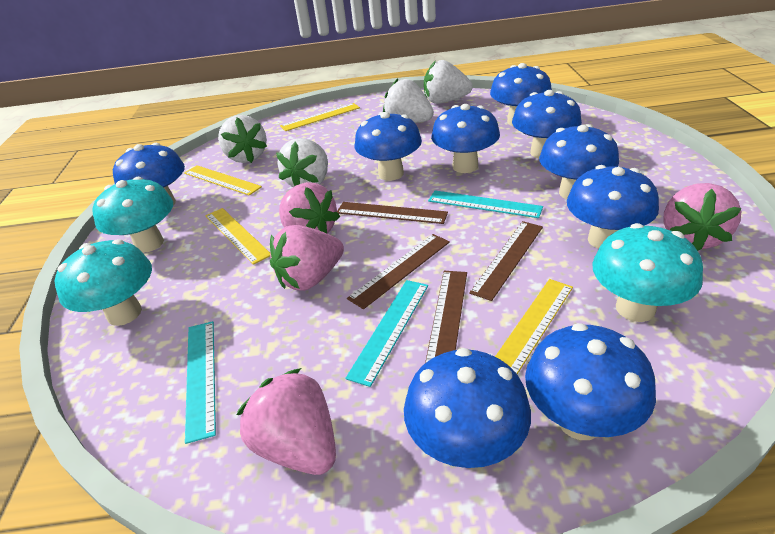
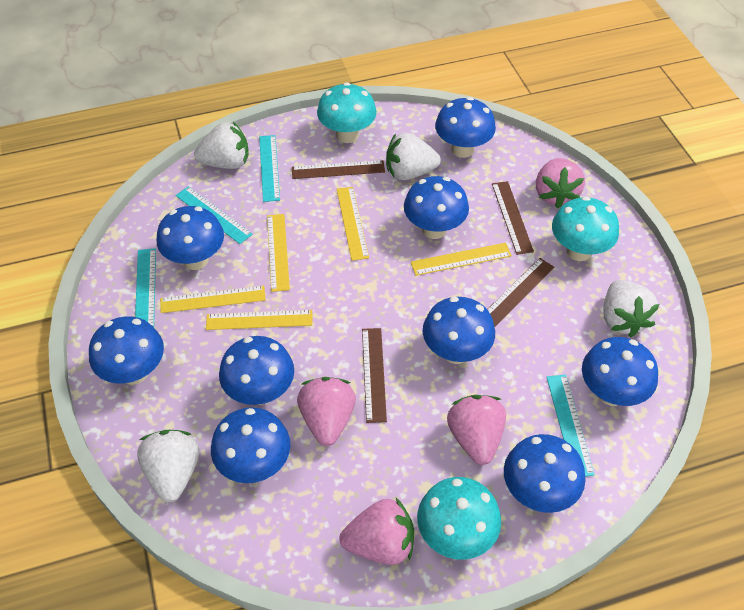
turquoise ruler: [185,321,216,444] [345,280,428,387] [428,191,543,218] = 3 -> [135,248,156,327] [175,186,253,244] [259,135,280,202] [547,375,595,477] = 4
yellow ruler: [184,165,262,196] [205,208,270,265] [280,103,360,131] [495,279,573,374] = 4 -> [160,285,266,313] [206,310,313,330] [267,214,290,292] [337,187,369,261] [411,243,512,276] = 5

